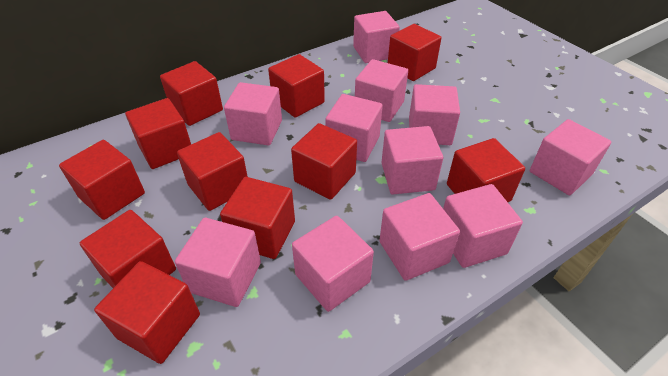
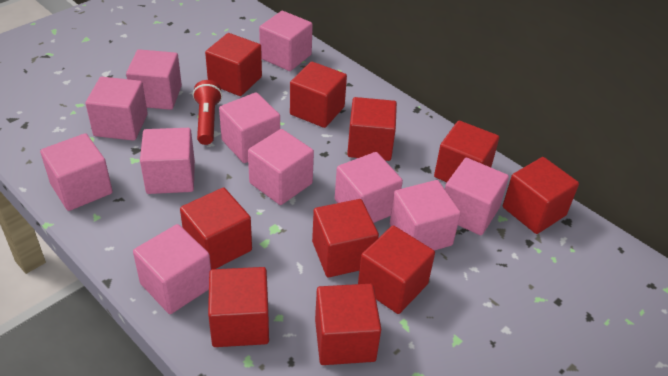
red cube: [59,140,145,220] [80,210,176,288] [94,261,200,364] [125,98,191,169] [160,61,223,126] [177,132,248,211] [220,177,295,259] [268,54,325,118] [291,123,357,200] [388,24,441,81] [447,138,525,202] = 11 -> [180,188,252,270] [205,33,262,96] [208,267,269,347] [290,62,347,128] [312,199,379,277] [315,284,381,365] [347,97,397,161] [358,225,435,314] [434,121,499,182] [503,157,579,234] = 10
red flashlight: none = 0 -> [193,80,222,145] = 1

